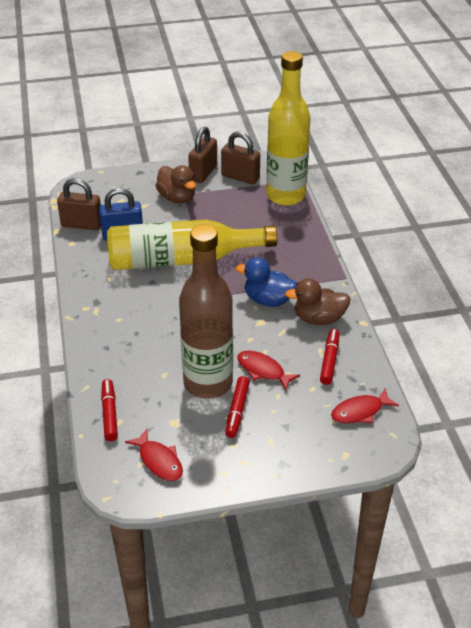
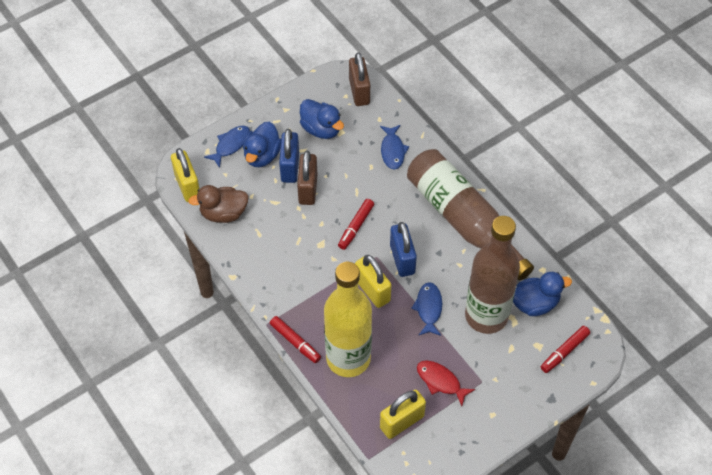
blue duck: [236,257,297,307] = 1 -> [243,122,281,167] [300,99,344,139] [513,272,572,316] = 3
blue fish: none = 0 -> [204,126,250,168] [380,125,409,170] [411,282,442,336] = 3
blue padlock: [99,188,143,240] = 1 -> [279,129,299,183] [390,222,417,277] = 2
brown bottle: [179,225,233,399] = 1 -> [407,149,534,281] [465,216,520,334] = 2
brown duck: [156,165,196,203] [285,279,351,325] = 2 -> [188,185,249,223] = 1
brown padlock: [57,178,101,230] [188,127,217,183] [221,131,260,184] = 3 -> [297,151,317,205] [349,52,370,106] = 2
red fish: [125,429,183,481] [237,351,300,390] [331,388,399,423] = 3 -> [417,360,475,406] = 1
yellow bottle: [107,220,277,270] [266,51,310,206] = 2 -> [324,262,372,377] = 1
yellow padlock: none = 0 -> [171,148,199,202] [355,255,391,308] [380,390,426,439] = 3

